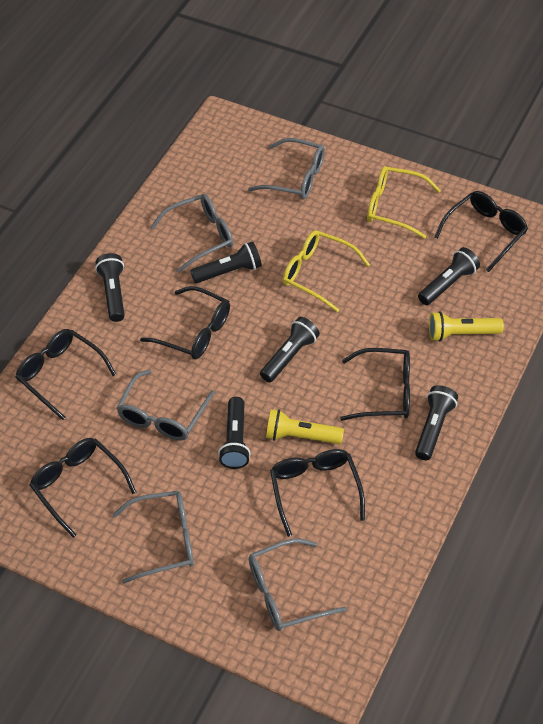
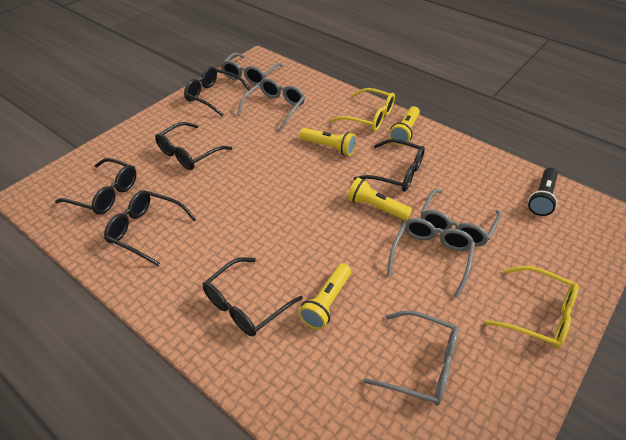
black flashlight: [95,253,125,322] [190,241,262,283] [218,397,250,469] [260,317,320,382] [415,385,458,460] [418,247,480,305] = 6 -> [528,168,558,216] = 1
yellow flashlight: [266,409,344,444] [429,311,504,342] = 2 -> [298,263,351,330] [300,128,356,156] [347,177,412,221] [389,106,420,146] = 4

